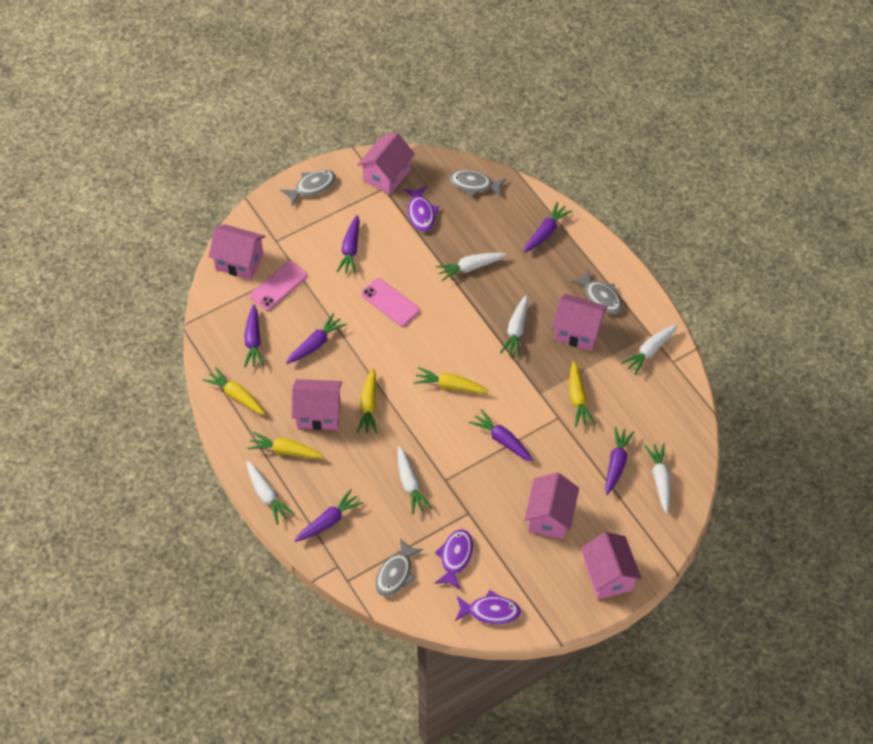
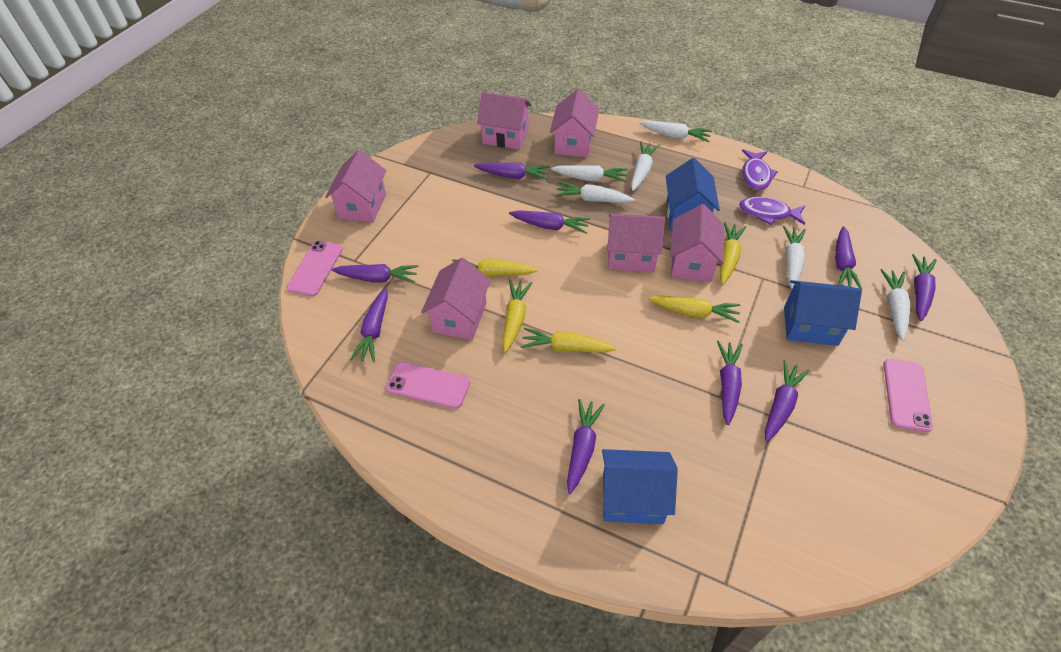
blue house: none = 0 -> [602,449,678,524] [666,158,720,230] [784,280,862,346] = 3
grey fish: [280,170,336,206] [375,539,423,596] [449,170,506,198] [571,269,622,314] = 4 -> none = 0
pink phone: [250,261,308,311] [361,278,420,326] = 2 -> [287,241,343,296] [386,362,470,409] [883,359,933,432] = 3
purple carrot: [244,304,264,368] [286,313,347,364] [294,489,364,542] [336,215,360,274] [469,409,533,462] [523,202,572,253] [605,427,634,495] = 7 -> [331,264,418,283] [350,288,388,362] [474,163,550,180] [509,210,590,234] [567,399,605,494] [717,341,743,425] [765,360,809,442] [835,226,862,289] [912,254,937,321] = 9
purple fish: [404,186,439,232] [434,530,473,590] [455,590,521,624] = 3 -> [739,197,805,225] [742,149,777,190] = 2

